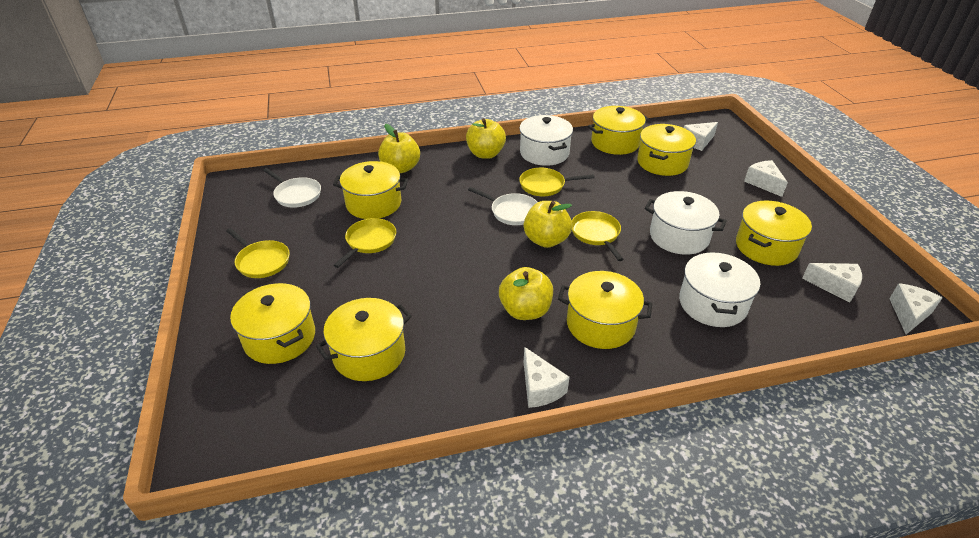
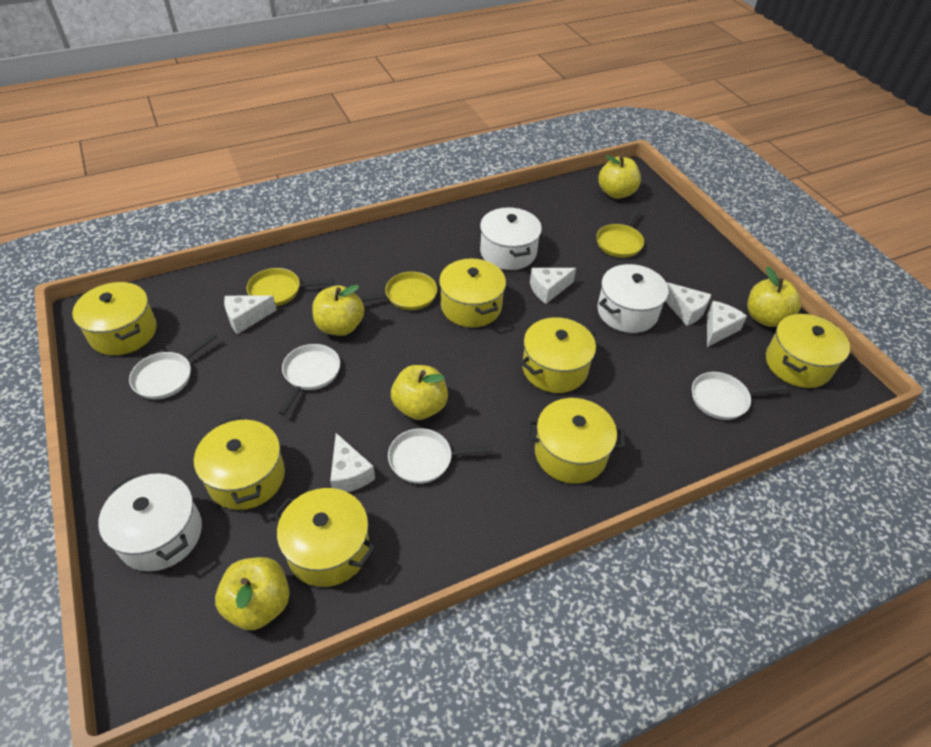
white pan: [263,168,321,208] [468,187,538,225] = 2 -> [129,333,217,399] [278,344,340,415] [388,428,493,484] [692,372,787,420] = 4
yellow apple: [378,124,420,173] [466,118,506,159] [499,267,553,320] [524,201,572,248] = 4 -> [215,557,290,630] [312,285,364,336] [391,365,448,420] [598,155,641,199] [748,267,801,327] = 5
yellow pan: [226,228,290,278] [333,218,396,268] [519,168,595,196] [572,211,624,261] = 4 -> [247,268,334,306] [359,272,437,310] [596,207,644,258] = 3

